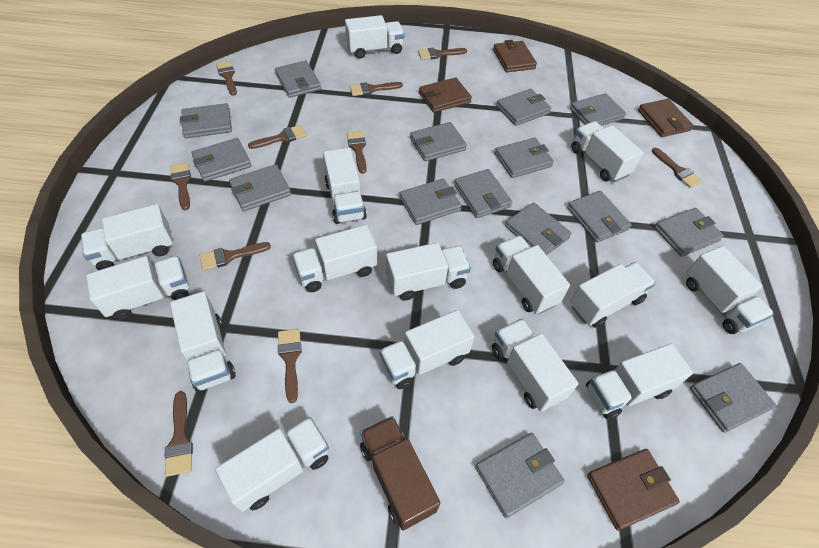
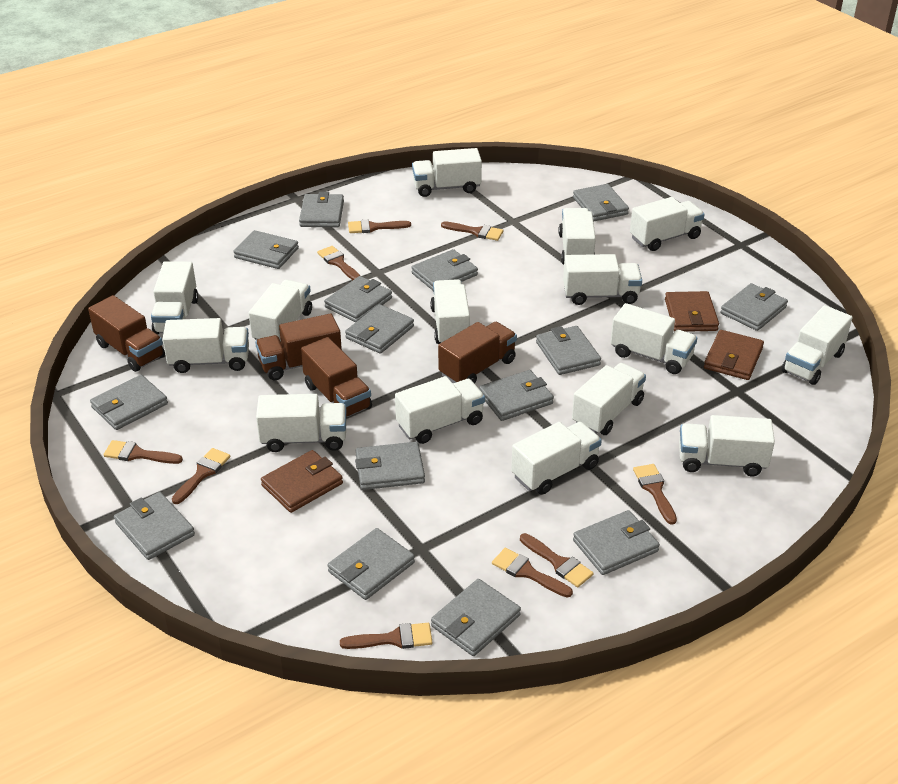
brown brush: [165,391,193,477] [170,162,191,210] [200,242,271,271] [216,61,237,96] [248,125,307,149] [278,329,302,403] [347,130,367,174] [350,82,403,96] [418,48,467,60] [652,148,702,188] = 10 -> [103,440,183,464] [172,448,230,504] [317,246,360,280] [340,623,432,649] [348,220,411,233] [441,222,503,241] [492,548,573,597] [520,533,594,587] [633,464,677,525] = 9
brown truck: [360,416,440,530] = 1 -> [88,295,165,372] [255,313,342,380] [301,337,372,417] [438,322,517,384] = 4
brown wallet: [419,78,472,113] [493,40,537,72] [587,449,680,531] [638,99,693,137] = 4 -> [261,450,343,513] [665,291,719,332] [704,330,764,380] = 3

